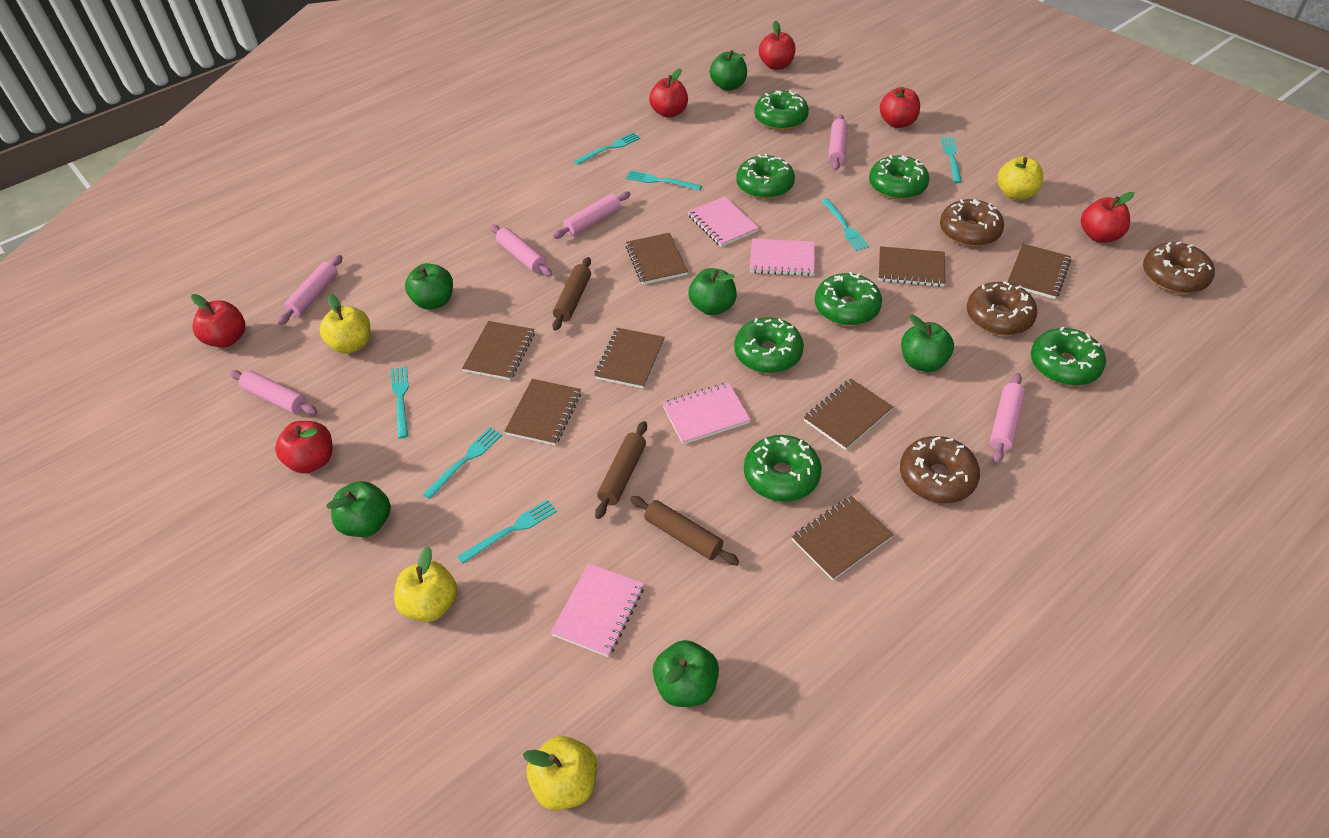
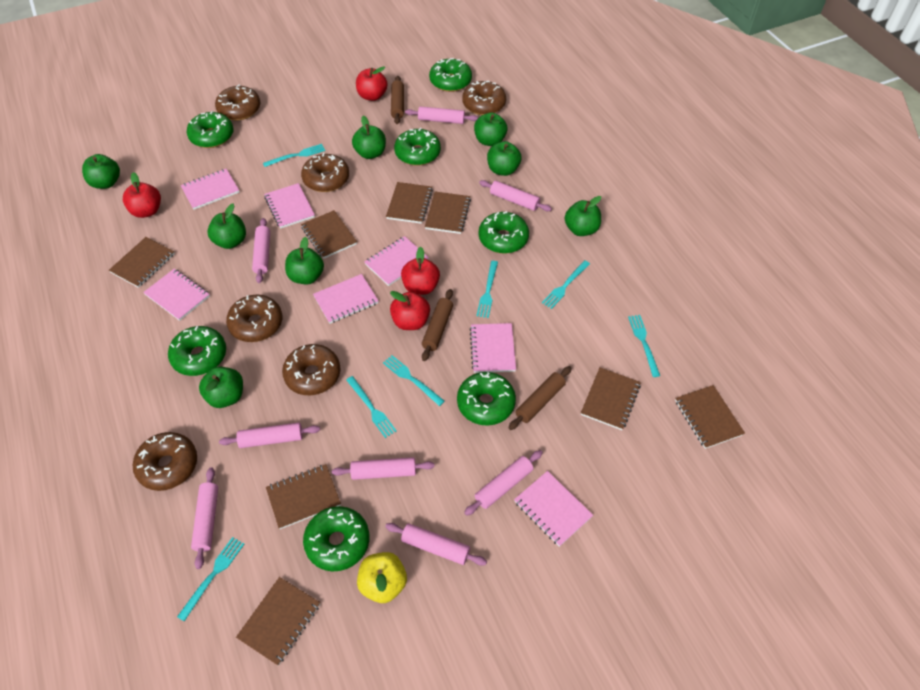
brown donut: [900,436,980,503] [940,199,1004,247] [967,281,1037,335] [1143,241,1215,294] = 4 -> [133,432,197,491] [215,85,260,120] [226,295,282,342] [282,344,341,395] [301,153,349,192] [462,81,506,115] = 6
green apple: [327,481,391,537] [405,263,453,310] [653,640,719,707] [688,268,737,315] [710,50,747,91] [901,315,954,372] = 6 -> [82,154,120,189] [199,367,243,408] [207,203,246,249] [285,237,324,284] [352,115,386,159] [474,112,507,146] [487,141,522,176] [565,196,601,236] = 8
pink notebook: [551,563,644,657] [662,382,751,445] [688,196,759,247] [750,239,815,276] = 4 -> [143,269,210,321] [181,169,239,210] [264,183,315,229] [313,274,379,324] [364,236,429,286] [469,323,516,373] [514,471,593,547] = 7
pink rolling pin: [229,370,317,415] [278,255,343,325] [490,224,552,276] [553,191,630,239] [829,114,848,170] [990,373,1025,463] = 6 -> [191,467,218,569] [219,423,320,448] [252,218,270,283] [332,457,434,480] [385,523,487,566] [405,106,478,124] [464,450,543,516] [479,180,552,211] = 8
red apple: [191,294,245,348] [275,421,333,473] [649,68,688,118] [759,21,796,70] [880,87,920,128] [1081,192,1134,243] = 6 -> [123,172,161,218] [356,66,388,101] [390,291,430,330] [401,247,440,295] = 4
yellow apple: [319,294,370,354] [394,546,457,622] [523,736,597,810] [997,156,1043,200] = 4 -> [357,552,407,603] = 1

